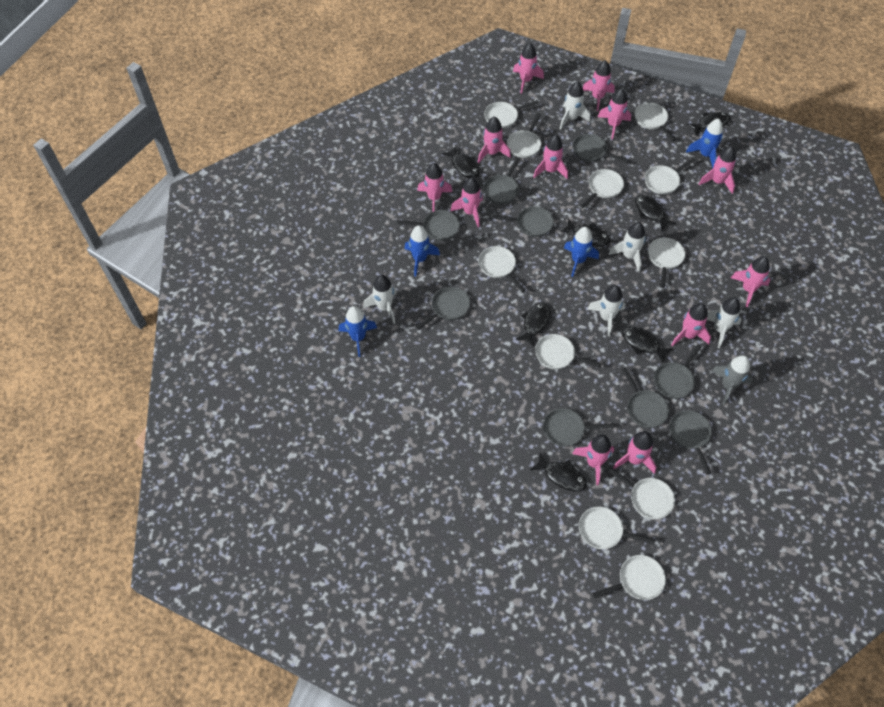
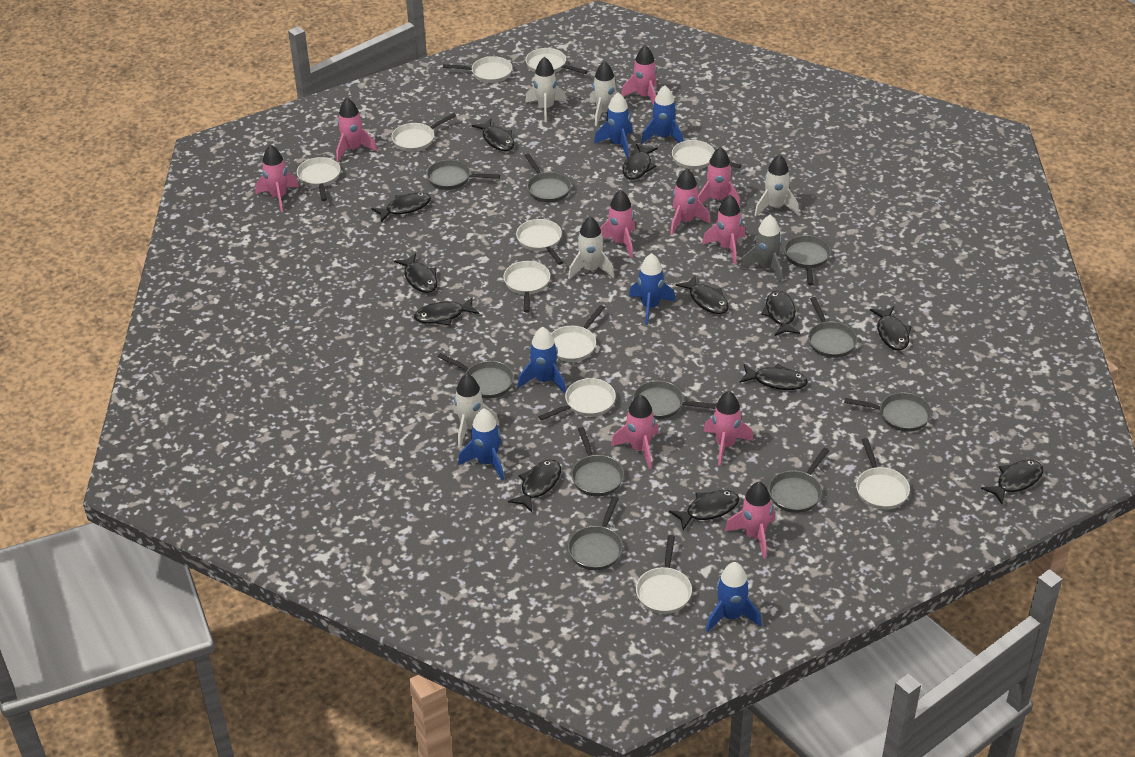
black fish: [441,146,480,178] [515,302,550,347] [530,452,587,491] [561,218,610,246] [622,327,674,363] [635,195,676,232] [687,112,731,136] = 7 -> [371,193,431,222] [394,253,437,293] [414,297,479,325] [472,119,514,151] [508,460,561,512] [622,144,658,180] [669,490,739,530] [676,275,729,314] [739,364,808,390] [761,291,800,336] [870,306,912,350] [981,460,1043,504] = 12
blue rocket: [339,306,377,357] [404,225,440,276] [564,227,599,277] [686,119,723,168] = 4 -> [458,408,504,480] [518,327,566,394] [594,92,632,158] [629,253,676,325] [641,85,683,143] [706,562,762,632] = 6
grey pan: [398,210,460,241] [416,287,470,330] [483,157,520,204] [492,206,554,237] [543,408,615,447] [573,134,629,163] [621,367,669,428] [654,344,701,399] [669,410,712,475] = 9 -> [426,160,500,190] [437,353,514,399] [524,153,571,203] [568,496,623,570] [571,427,624,496] [633,381,716,419] [768,448,829,513] [784,235,831,285] [808,297,857,358] [844,392,932,432] = 10
pink rocket: [417,163,452,212] [450,177,483,227] [478,116,511,163] [513,43,544,94] [533,135,568,179] [572,435,614,485] [583,60,615,111] [598,88,631,139] [613,431,656,474] [671,303,711,346] [699,146,736,194] [731,256,770,307] = 12 -> [255,145,299,212] [336,98,377,162] [600,190,635,258] [611,395,659,469] [621,45,657,105] [670,169,710,235] [698,147,740,208] [702,195,745,264] [703,391,753,466] [724,482,775,559] = 10

